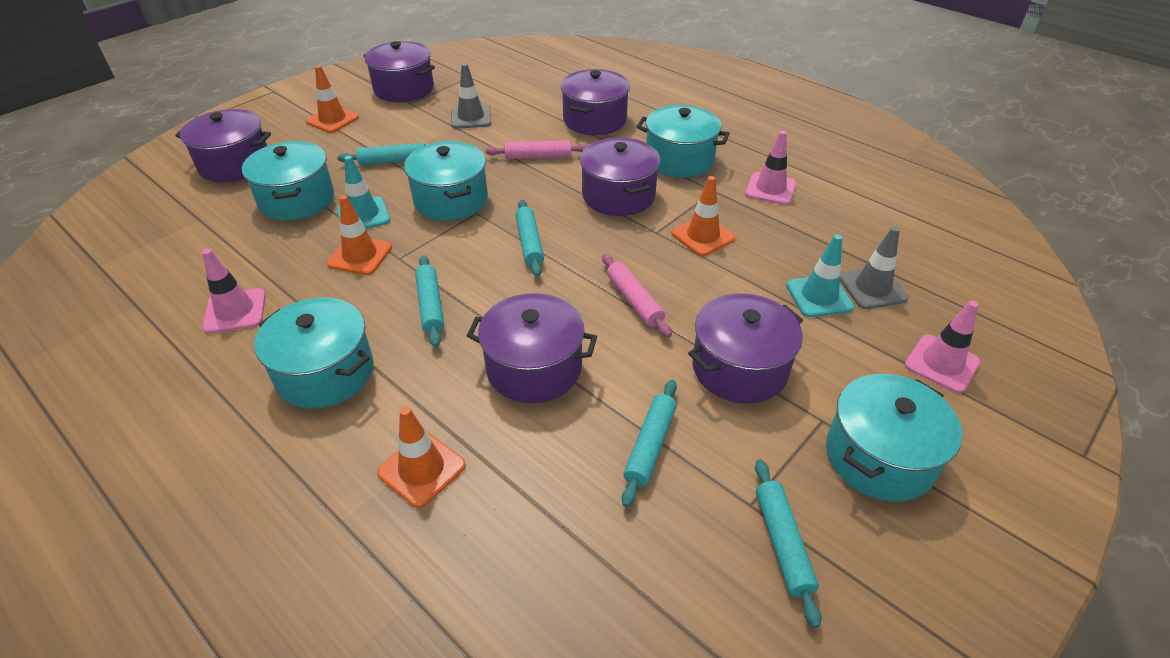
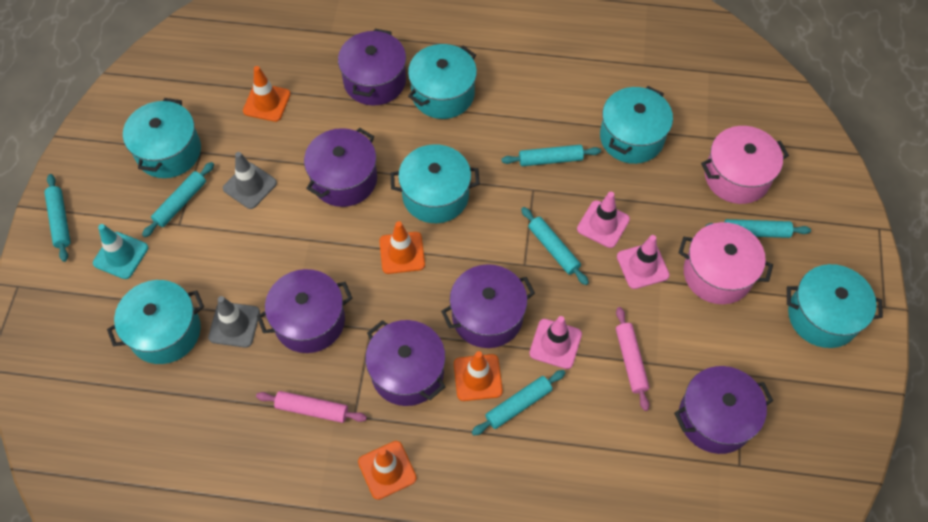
pink pot: none = 0 -> [679,222,773,304] [701,126,789,204] = 2
turquoise pot: [242,141,334,221] [254,297,373,409] [404,141,488,221] [636,105,730,178] [826,374,962,502] = 5 -> [107,280,204,364] [123,98,201,178] [391,144,480,223] [408,44,477,119] [600,86,673,164] [787,264,883,348] = 6
turquoise rolling pin: [337,143,425,165] [415,255,444,347] [515,200,544,277] [622,380,677,507] [755,459,822,628] = 5 -> [44,174,70,262] [142,162,214,237] [471,370,565,436] [501,145,601,166] [521,207,589,285] [705,219,811,238] = 6
turquoise traffic cone: [337,156,390,229] [786,234,854,317] = 2 -> [93,224,148,279] = 1

